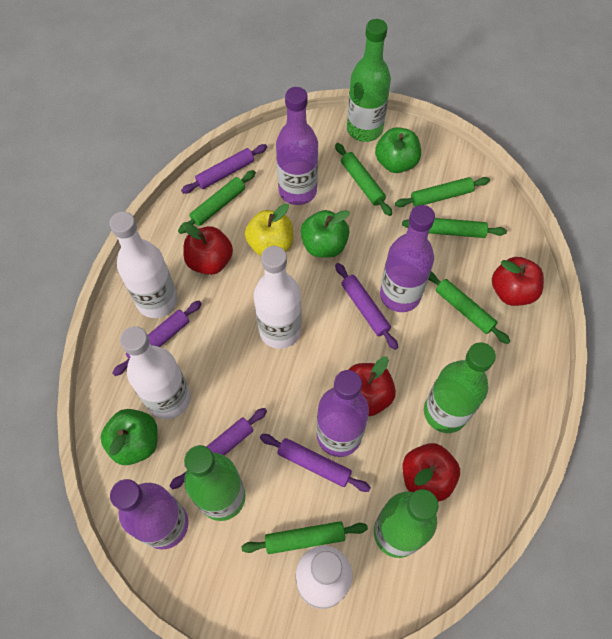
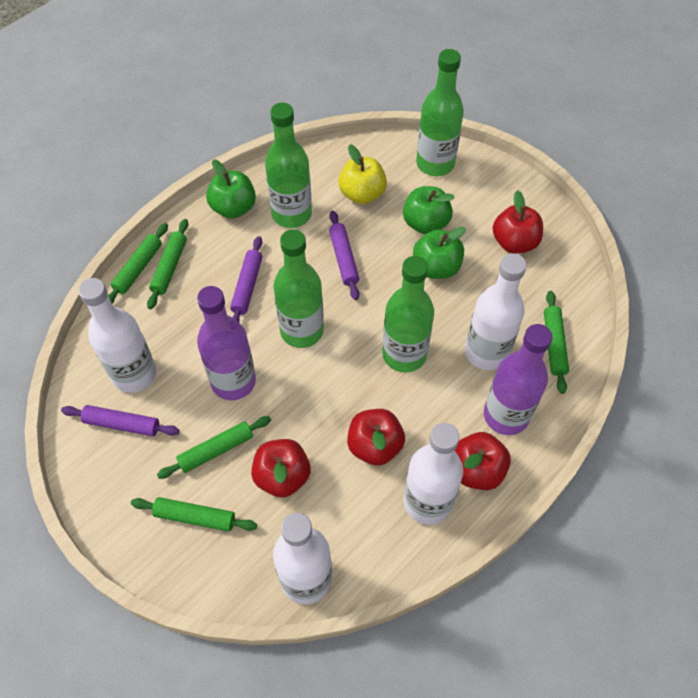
green rolling pin: [178,170,256,234] [241,521,368,554] [335,143,392,216] [395,177,490,207] [402,218,507,238] [428,271,510,344] = 6 -> [108,223,168,304] [131,497,257,532] [147,219,189,309] [157,416,271,479] [544,291,569,394] = 5
purple bottle: [110,479,188,549] [276,87,318,205] [316,370,369,457] [380,205,435,312] = 4 -> [197,286,256,400] [484,324,553,435] = 2
purple rolling pin: [112,301,202,376] [170,408,267,489] [181,144,267,194] [260,434,371,492] [335,263,398,350] = 5 -> [61,405,180,436] [230,236,262,323] [329,211,359,300] = 3

